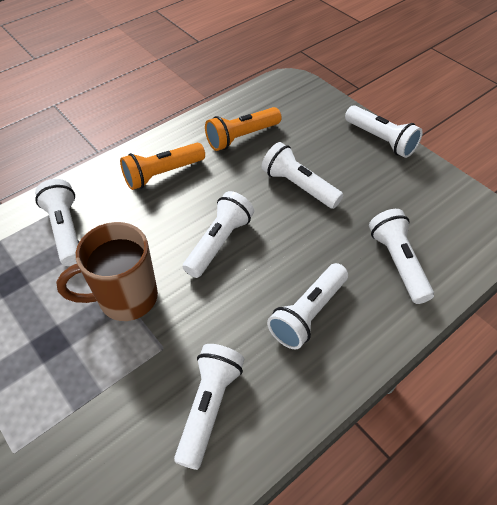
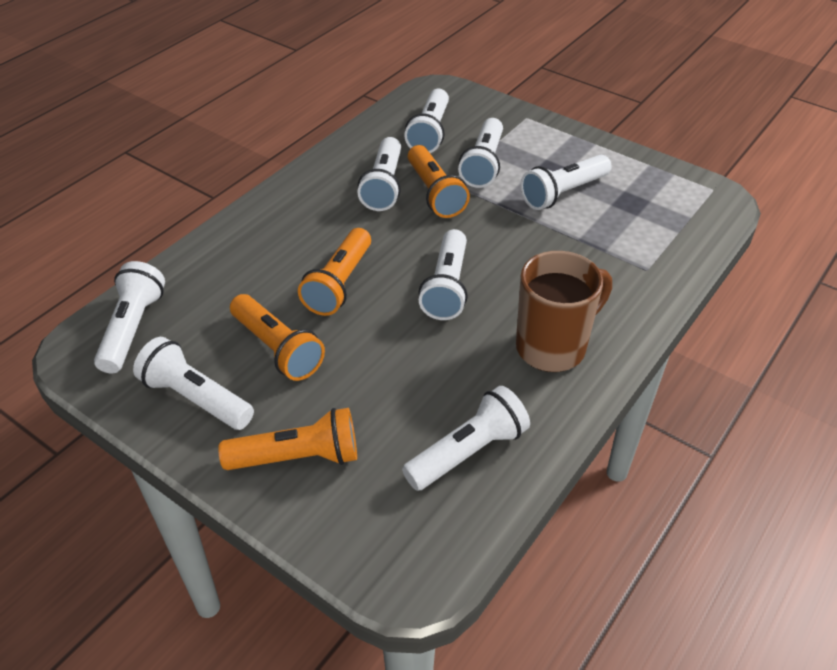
orange flashlight: [120,143,205,190] [205,107,282,151] = 2 -> [218,408,357,470] [230,294,325,381] [298,228,371,316] [408,145,470,218] = 4
white flashlight: [35,179,79,266] [174,344,244,470] [183,191,254,278] [262,142,343,209] [267,263,348,349] [345,105,423,158] [369,209,434,304] = 7 -> [94,261,165,374] [133,337,254,430] [357,137,401,211] [402,386,530,491] [404,89,449,153] [419,229,468,320] [458,118,503,188] [520,155,612,210] = 8

